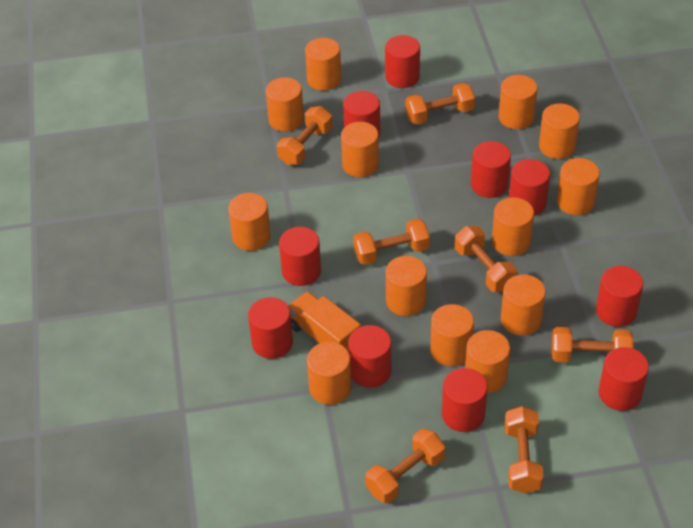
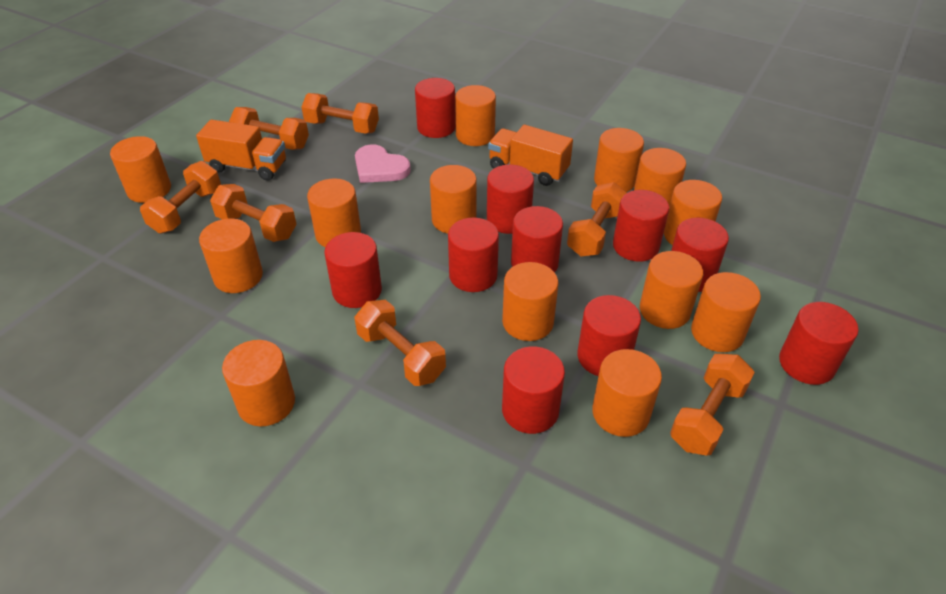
orange truck: [288,291,361,352] = 1 -> [196,119,286,180] [488,125,573,186] = 2
pink heart: none = 0 -> [355,144,411,183] = 1

